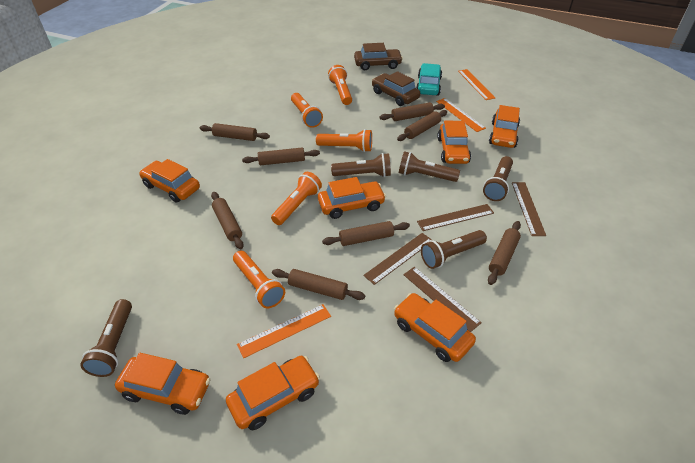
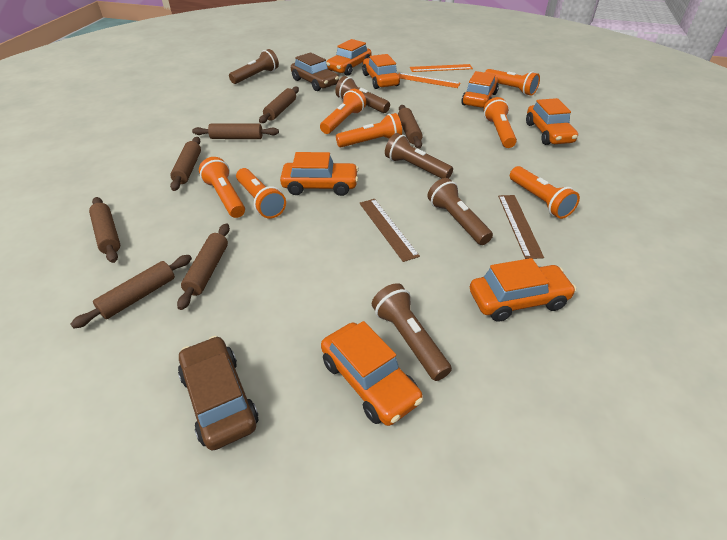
brown rolling pin: [200,123,270,141] [211,192,244,249] [242,148,320,165] [272,269,365,300] [322,221,410,246] [379,102,445,121] [397,110,447,141] [488,221,521,285] = 8 -> [70,255,192,329] [89,197,120,263] [170,137,201,191] [177,223,230,310] [192,123,279,139] [259,86,299,123] [398,105,423,149] = 7
brown ruler: [363,233,432,285] [403,267,482,332] [417,204,494,231] [512,182,546,236] = 4 -> [360,199,420,262] [498,195,544,259] = 2
orange flashlight: [233,251,285,308] [271,172,322,225] [291,93,323,128] [316,129,372,152] [328,65,352,105] = 5 -> [199,157,245,218] [236,168,286,219] [320,89,366,134] [336,113,402,148] [484,97,517,148] [485,69,540,96] [510,166,580,219] = 7
orange ruler: [237,304,331,358] [436,98,486,132] [458,69,495,100] = 3 -> [398,73,461,88] [410,64,473,72] = 2
turquoise car: [416,63,442,96] = 1 -> none = 0

